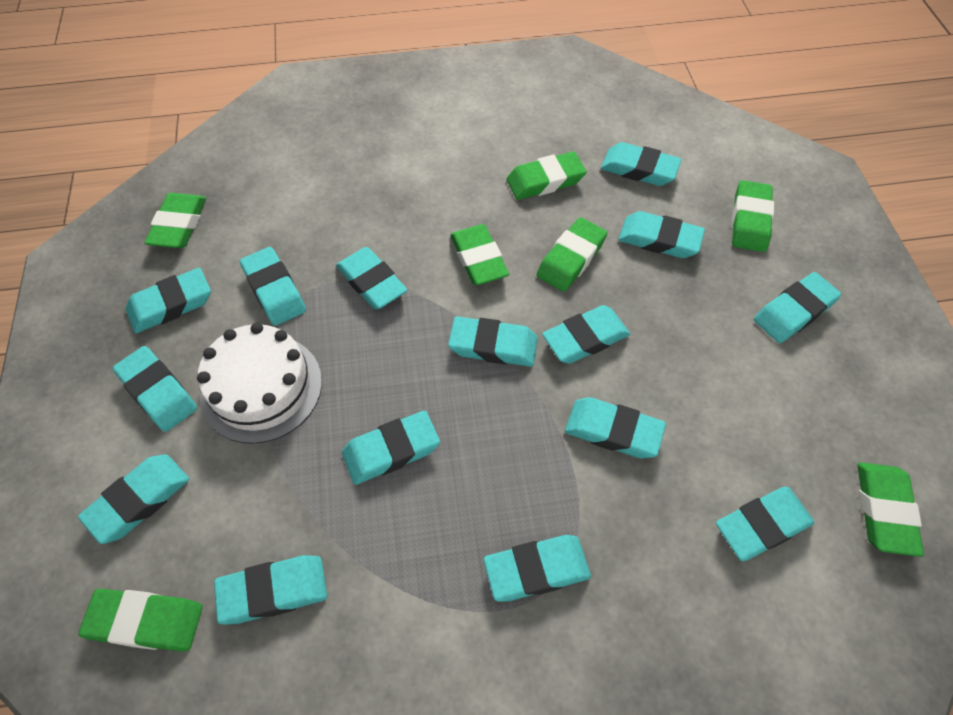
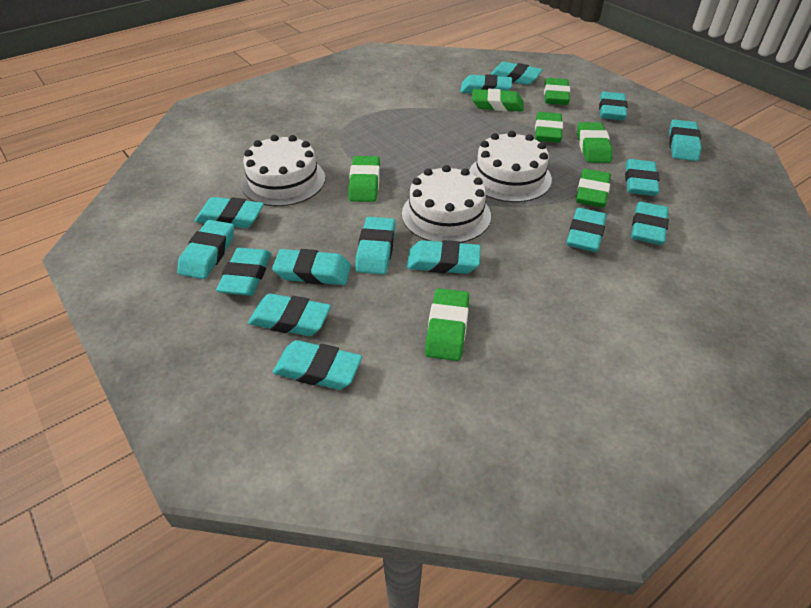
white cake: [197,323,322,444] = 1 -> [241,135,325,206] [402,165,491,243] [469,131,552,202] = 3

